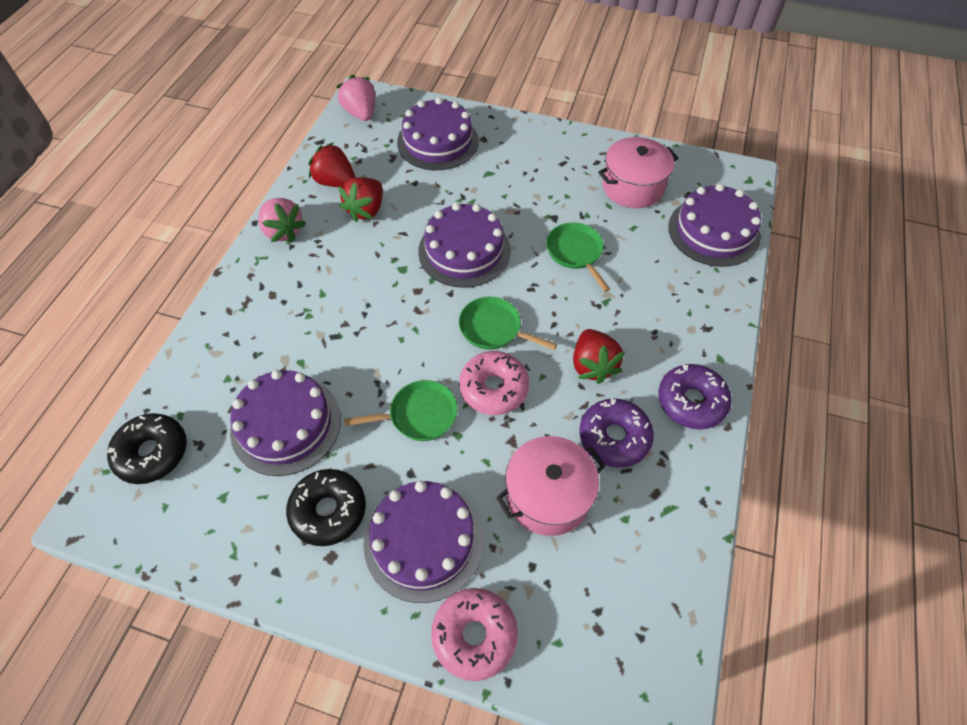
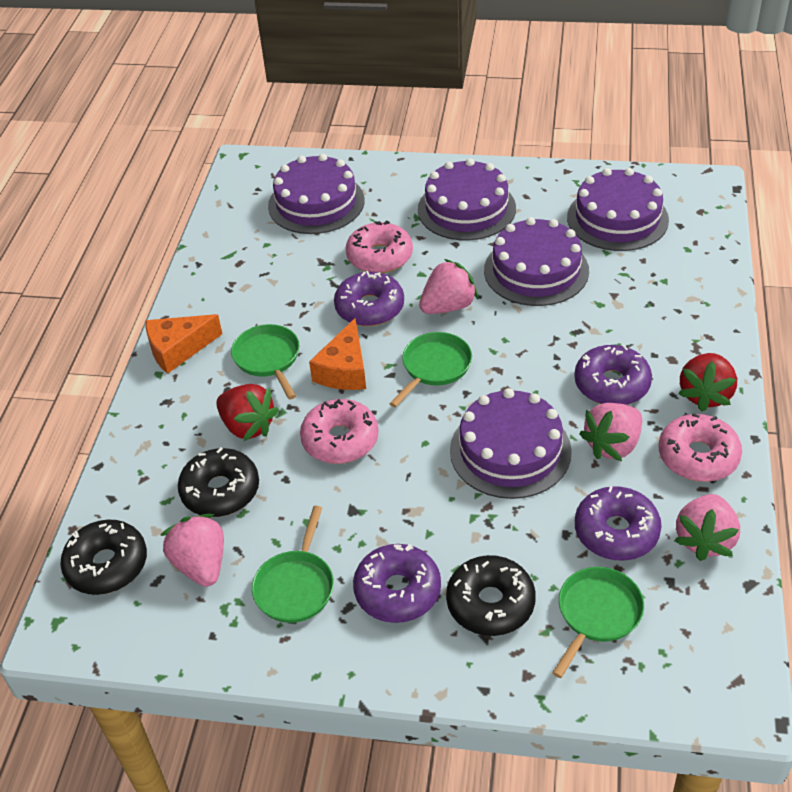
black donut: [107,413,187,484] [286,469,366,546] = 2 -> [60,520,147,595] [178,447,259,517] [446,555,536,636] = 3
green pan: [345,380,458,441] [459,297,557,350] [546,222,610,292] = 3 -> [231,324,299,399] [252,506,334,623] [389,332,472,407] [552,567,644,678] = 4
orange cheese: none = 0 -> [146,314,222,374] [309,318,366,390] = 2
pink donut: [431,588,518,681] [459,351,529,415] = 2 -> [300,399,379,464] [346,220,413,273] [659,413,742,482] = 3
pink pot: [496,436,605,536] [598,137,678,208] = 2 -> none = 0
pink strawberry: [258,198,306,242] [336,75,375,121] = 2 -> [160,514,224,587] [419,259,478,314] [579,403,642,461] [674,494,740,561] = 4
purple donut: [579,398,654,468] [658,364,732,429] = 2 -> [334,271,404,326] [353,544,441,623] [574,345,652,405] [575,486,662,561] = 4
red strawberry: [309,142,356,187] [338,177,383,222] [573,329,625,384] = 3 -> [216,384,279,441] [678,353,737,412] = 2

